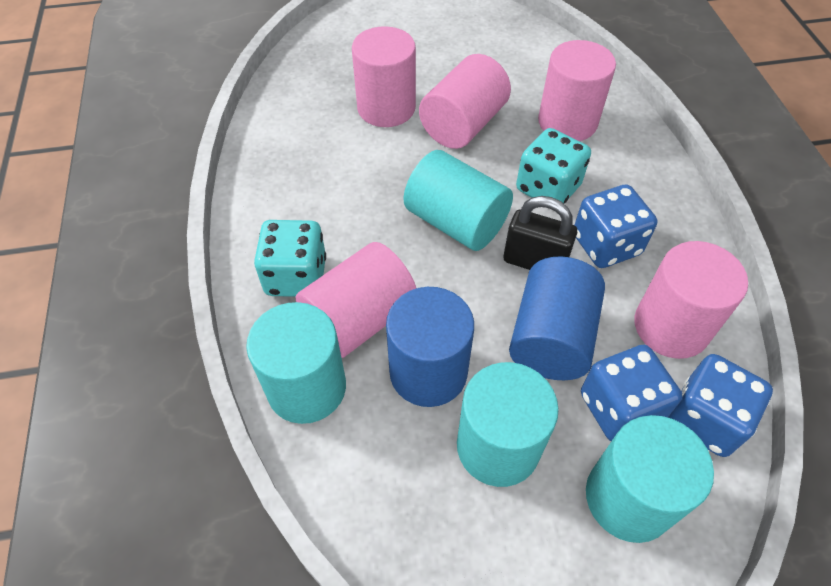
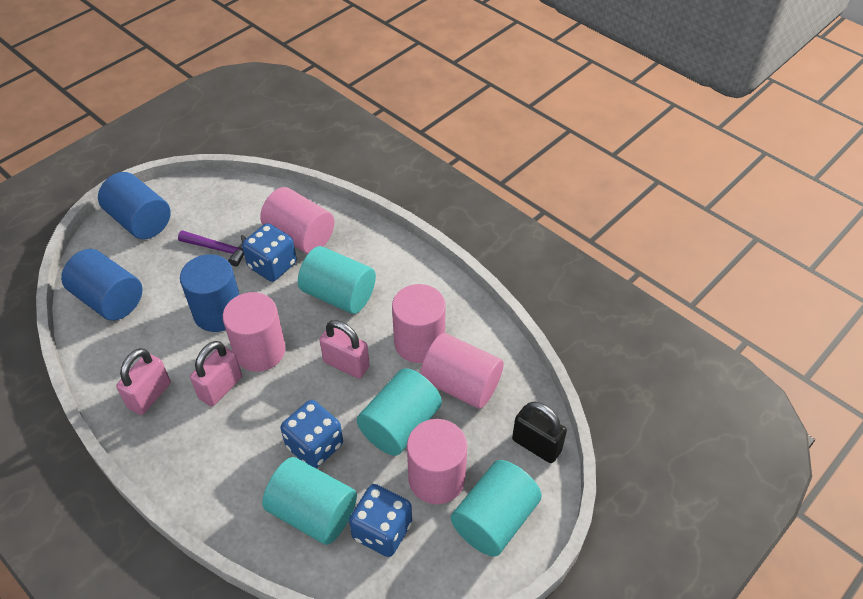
blue cylinder: [386,287,474,407] [509,256,605,380] = 2 -> [61,249,143,321] [98,172,171,239] [180,254,240,332] = 3
pink padlock: none = 0 -> [116,348,171,415] [190,341,242,406] [320,320,370,379] = 3
purple hammer: none = 0 -> [178,230,246,267] = 1
turquoise dice: [254,220,326,297] [516,128,591,204] = 2 -> none = 0

